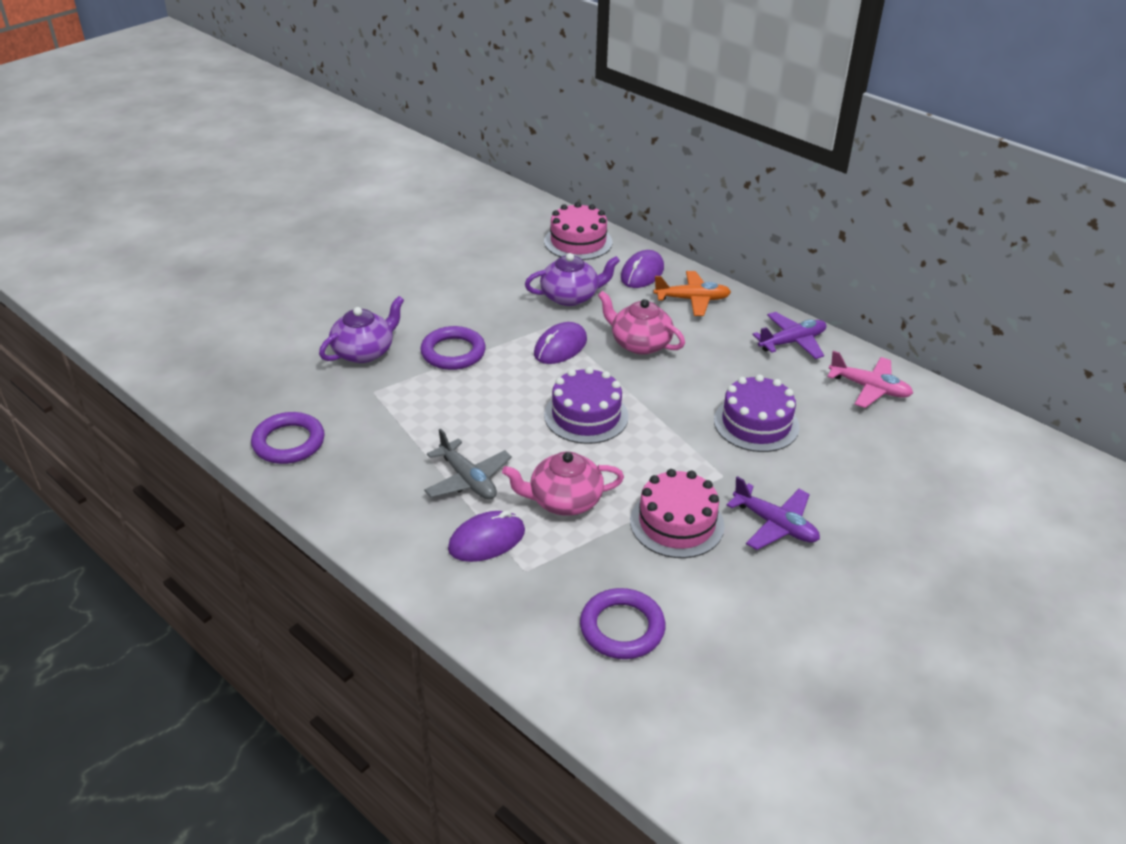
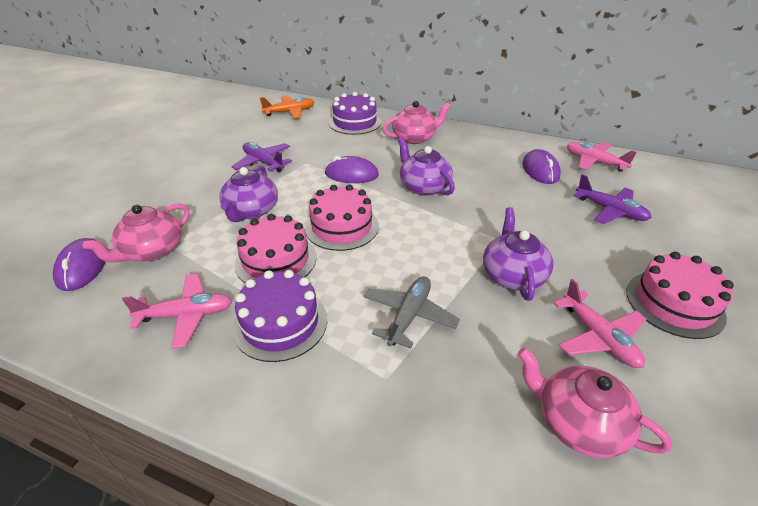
pink cake: [544,202,613,260] [630,469,725,558] = 2 -> [234,214,316,283] [305,184,379,251] [626,252,734,339] = 3
pink plane: [827,351,913,408] = 1 -> [122,274,232,349] [553,279,647,368] [567,142,637,171] = 3
pink teapot: [502,452,624,516] [598,291,685,355] = 2 -> [83,203,190,263] [382,101,451,144] [518,348,672,458] = 3
purple ring: [251,412,325,464] [420,326,486,370] [580,588,665,659] = 3 -> none = 0
purple teapot: [319,296,404,363] [525,253,620,306] = 2 -> [219,165,278,222] [398,138,455,196] [483,207,554,301] = 3

